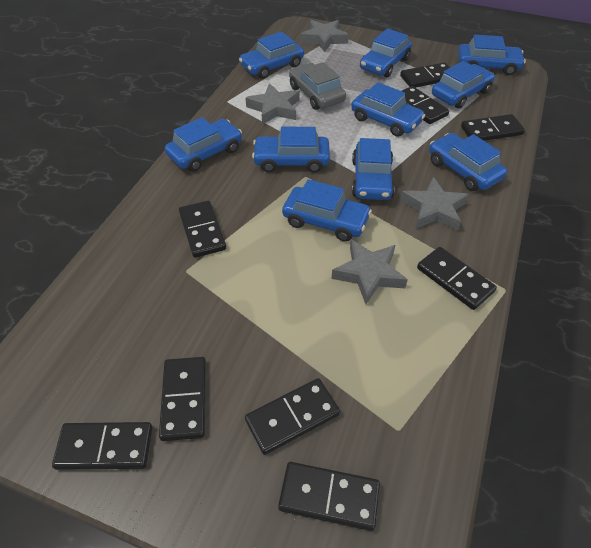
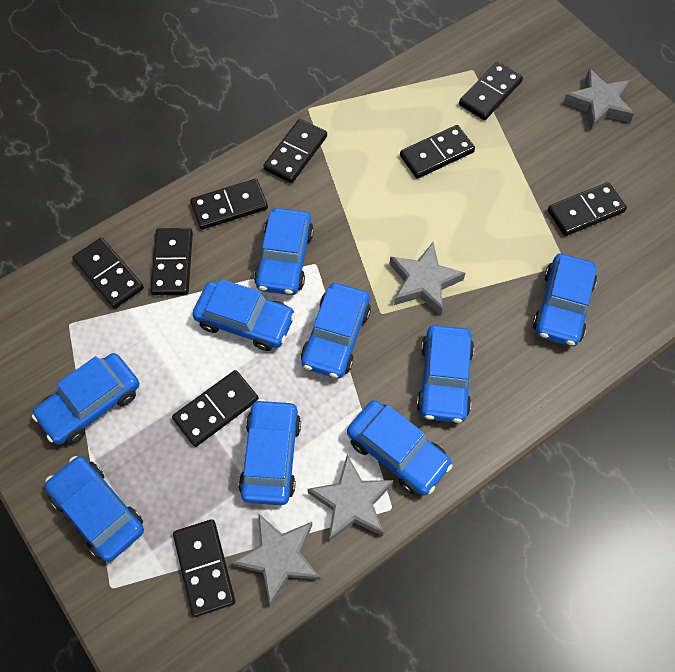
blue car: [165,117,242,171] [239,31,304,79] [252,127,330,173] [282,179,372,242] [351,82,425,137] [352,138,395,200] [360,28,412,77] [429,133,507,191] [432,61,495,109] [458,35,526,75] = 10 -> [32,353,139,445] [45,456,144,562] [192,279,296,351] [238,399,301,505] [254,208,314,295] [301,283,371,378] [347,400,453,496] [416,325,474,423] [532,254,597,346] = 9
grey car: [289,62,346,110] = 1 -> none = 0

